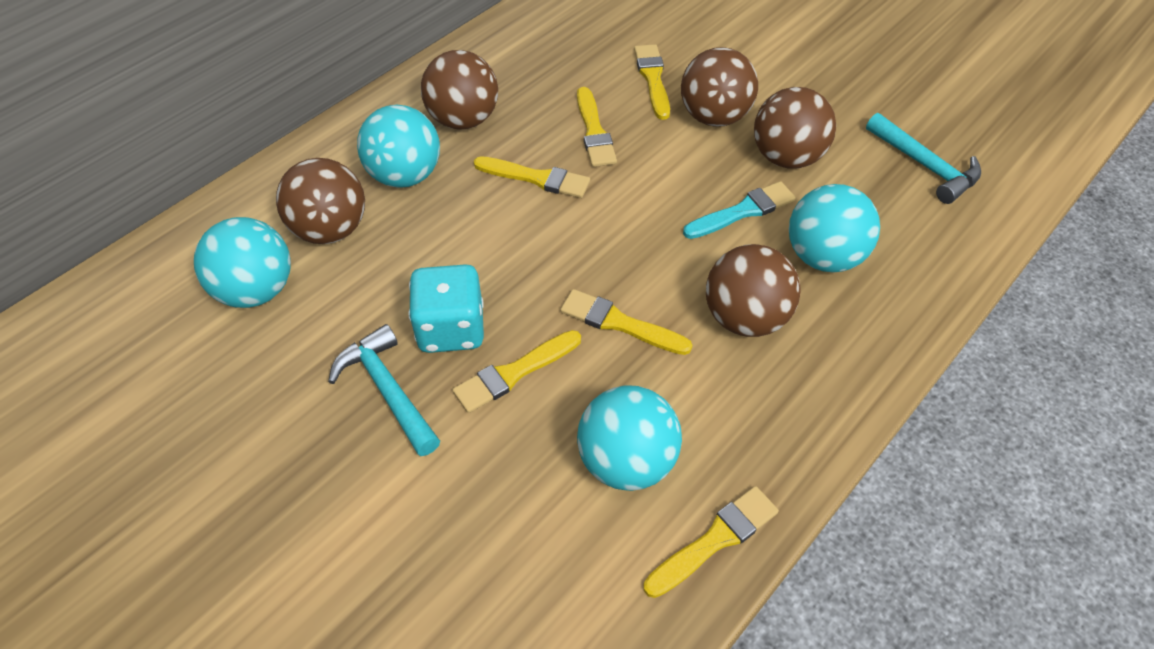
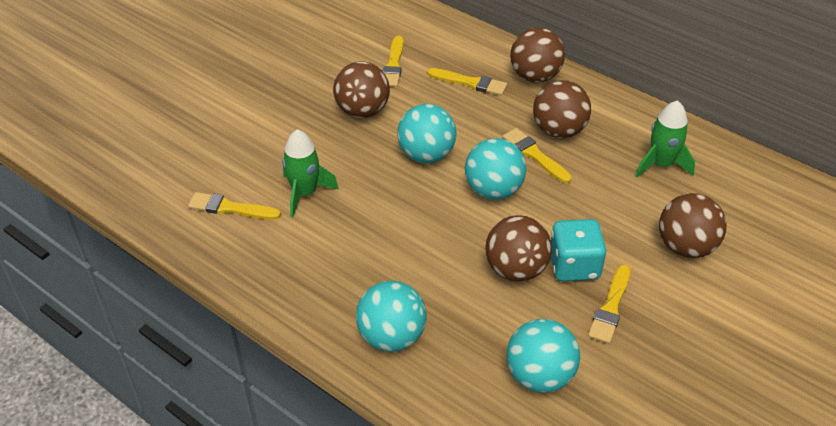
green rocket: none = 0 -> [282,129,339,217] [636,100,695,178] = 2
turquoise brush: [683,181,796,239] = 1 -> none = 0
turquoise hammer: [328,324,440,456] [866,113,981,204] = 2 -> none = 0
yellow brush: [453,330,581,413] [474,156,590,198] [560,289,693,355] [577,87,617,167] [634,44,670,120] [644,486,779,598] = 6 -> [188,192,281,220] [382,36,404,87] [427,68,507,96] [503,128,572,183] [588,265,630,344] = 5

